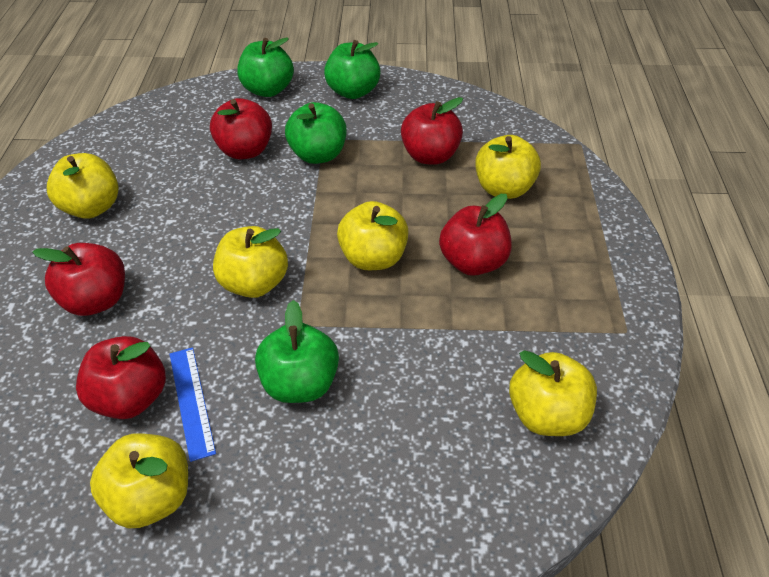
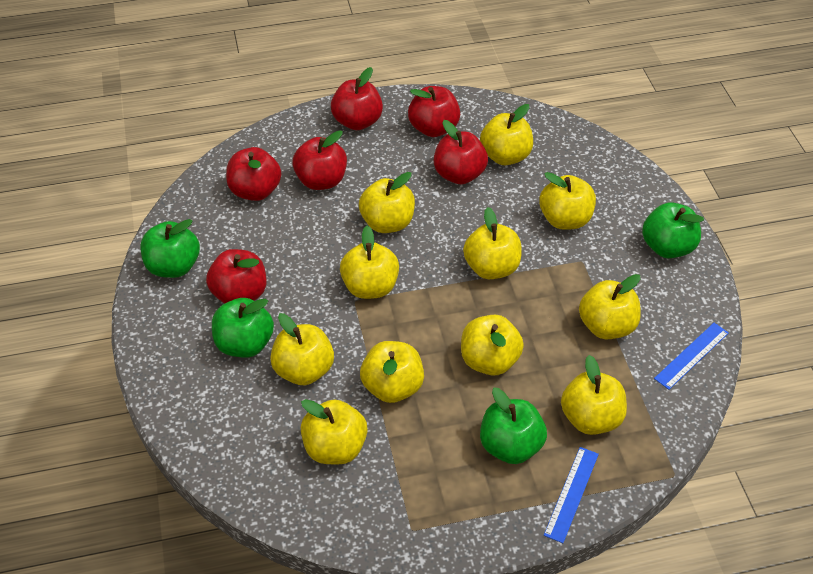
blue ruler: [169,347,216,462] = 1 -> [544,447,599,543] [654,323,729,390] = 2
red apple: [32,243,125,316] [76,336,166,419] [210,98,272,159] [401,97,463,165] [439,194,512,276] = 5 -> [206,249,266,303] [226,147,281,201] [292,130,347,190] [331,67,383,130] [408,86,460,137] [434,120,488,184] = 6
yellow apple: [47,153,119,219] [90,433,188,528] [213,226,288,298] [337,201,409,270] [475,135,541,199] [509,350,597,436] = 6 -> [270,313,334,385] [301,399,368,464] [340,226,399,299] [359,172,415,233] [360,341,424,403] [461,315,524,376] [463,207,522,279] [480,104,533,165] [539,172,596,230] [561,355,627,435] [579,274,641,339] = 11

